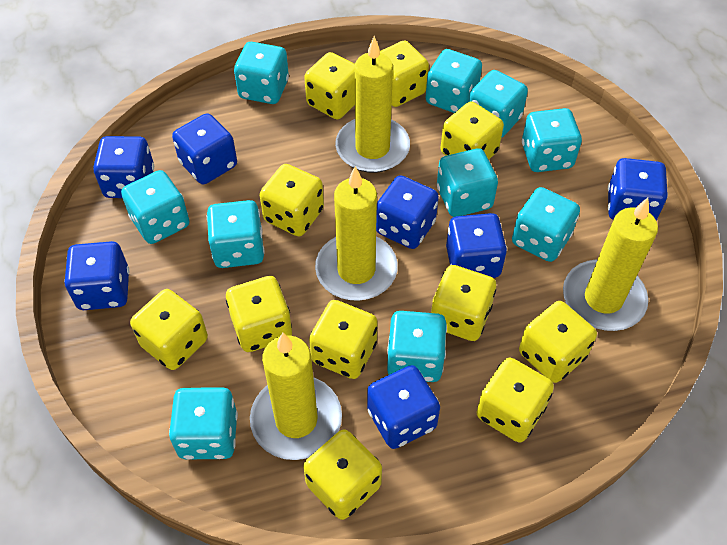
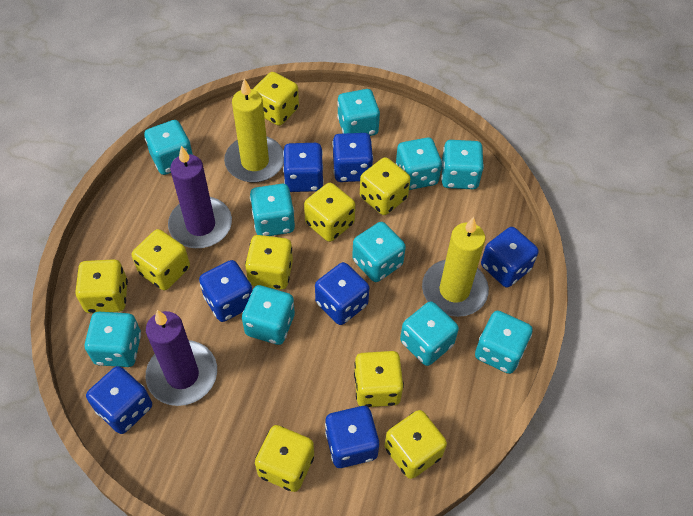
purple candle: none = 0 -> [146,310,217,406] [168,146,232,248] = 2
yellow candle: [250,332,342,460] [315,166,398,301] [335,36,410,173] [563,198,658,331] = 4 -> [224,78,284,183] [422,217,489,317] = 2
yellow dice: [130,289,208,370] [226,276,292,352] [260,164,324,236] [303,429,382,520] [304,52,355,119] [309,300,378,379] [380,40,429,107] [431,265,496,341] [441,102,504,160] [476,358,554,442] [519,301,597,383] = 11 -> [75,259,128,313] [132,229,190,290] [245,235,293,290] [253,72,299,126] [255,425,314,492] [304,183,355,242] [354,351,404,407] [360,157,410,215] [385,410,447,479] = 9

